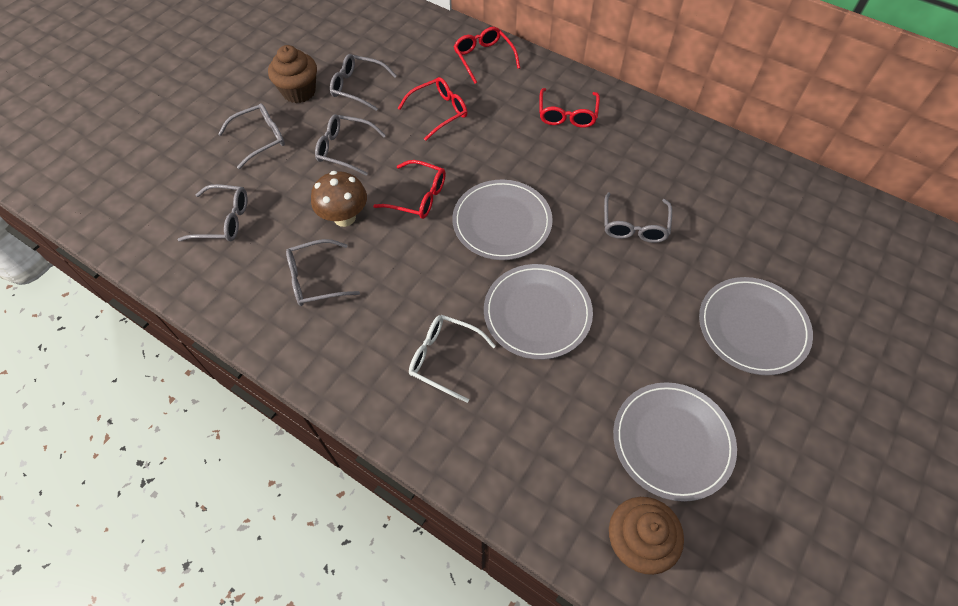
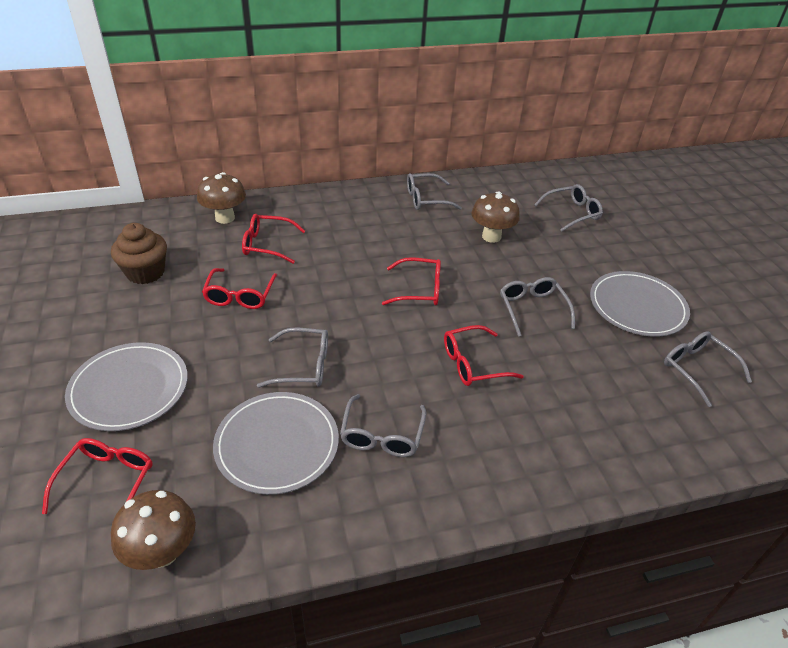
brown cupcake: [268,45,317,103] [609,497,684,575] = 2 -> [111,223,167,284] = 1
brown mushroom: [311,171,367,227] = 1 -> [111,490,196,570] [197,172,246,224] [471,191,520,243] = 3
grey plate: [452,180,553,260] [484,264,593,360] [613,382,737,502] [699,277,813,376] = 4 -> [65,342,188,431] [213,392,339,495] [590,271,690,337] = 3
red glasses: [373,160,446,219] [398,77,467,141] [454,27,520,84] [539,88,600,128] = 4 -> [42,438,153,514] [202,268,277,309] [242,214,305,264] [382,257,441,305] [444,325,524,386] = 5
white glasses: [409,315,496,403] = 1 -> none = 0

